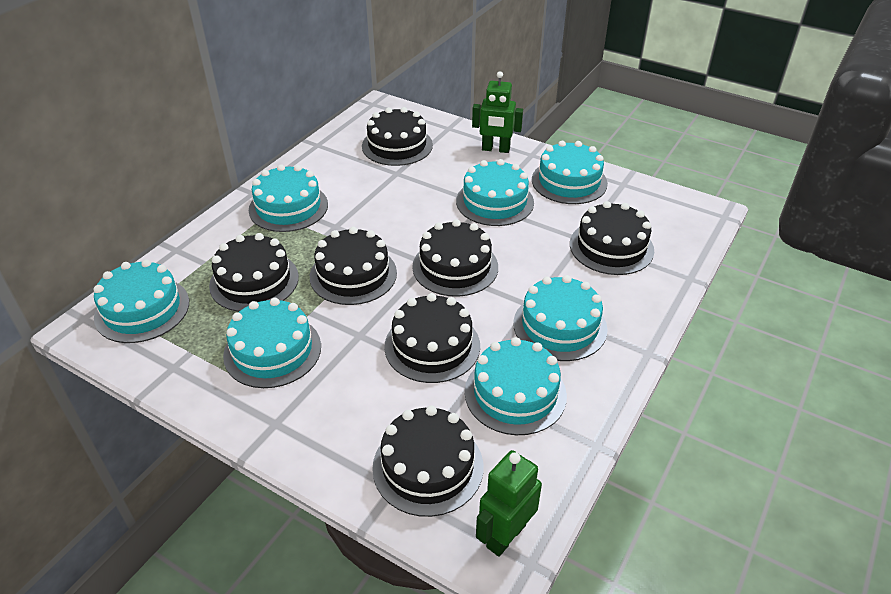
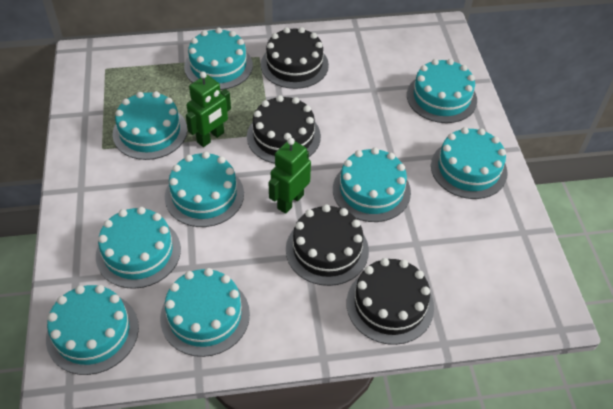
black cake: [209,233,299,312] [310,227,397,305] [362,107,433,166] [372,405,484,517] [384,293,480,383] [412,219,498,297] [570,201,654,275] = 7 -> [247,95,321,164] [261,27,329,89] [286,204,369,286] [347,258,434,345] = 4
turquoise cake: [94,259,189,343] [223,298,321,388] [249,164,328,232] [456,159,534,226] [465,337,567,435] [513,275,608,361] [532,141,608,204] = 7 -> [46,285,139,375] [96,207,181,289] [113,91,187,160] [160,268,250,357] [165,152,244,227] [184,28,253,90] [333,147,411,222] [407,59,477,123] [431,127,508,199] = 9

